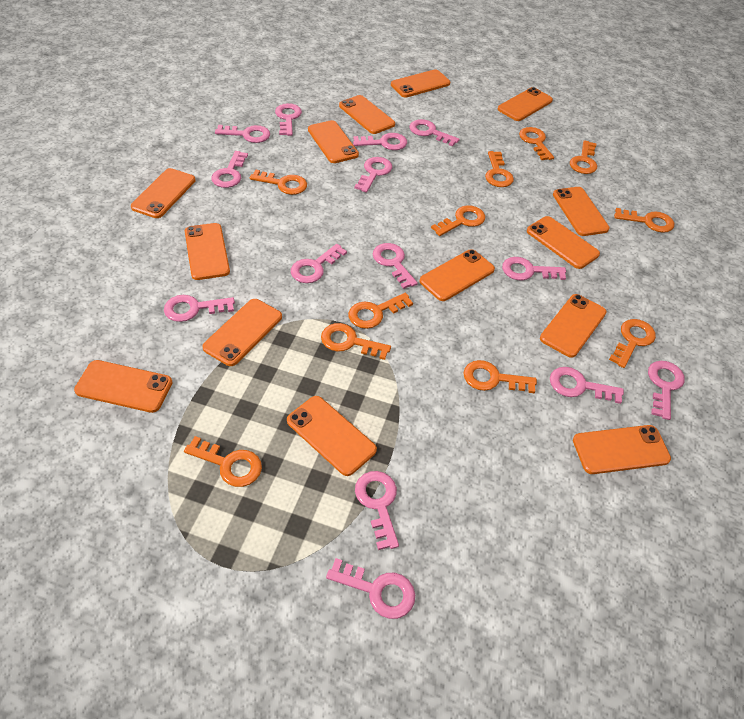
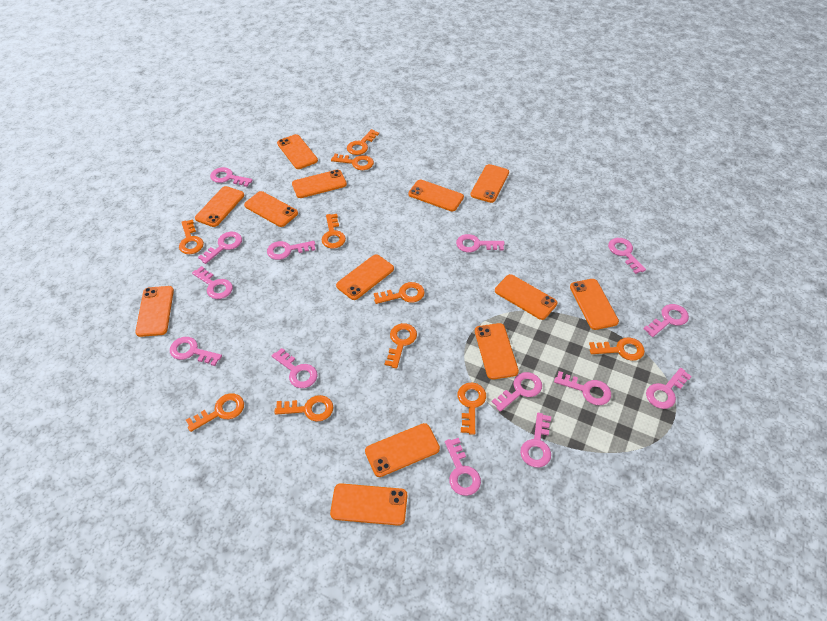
orange key: [184,436,262,487] [250,169,307,195] [321,323,391,360] [348,293,413,329] [431,205,485,236] [463,360,537,393] [485,151,514,187] [519,127,554,160] [570,140,597,174] [609,319,656,368] [614,208,674,233] = 11 -> [179,219,204,254] [186,393,244,432] [275,395,333,422] [322,214,346,249] [331,154,374,170] [347,129,379,155] [374,282,425,304] [385,323,417,369] [458,382,486,435] [589,337,645,361] = 10
orange phone: [74,360,173,413] [131,168,196,218] [185,223,230,280] [202,299,282,366] [287,396,377,476] [308,120,359,163] [339,95,395,134] [391,69,450,97] [420,249,495,301] [497,87,553,121] [527,216,600,269] [540,294,607,358] [553,187,610,236] [573,425,671,474] = 14 -> [135,286,174,337] [195,186,244,227] [244,191,298,227] [277,134,318,169] [292,170,347,198] [330,483,407,526] [336,254,394,300] [365,423,440,477] [408,180,464,211] [470,164,509,203] [475,323,519,380] [495,274,557,320] [570,279,619,330] = 13

